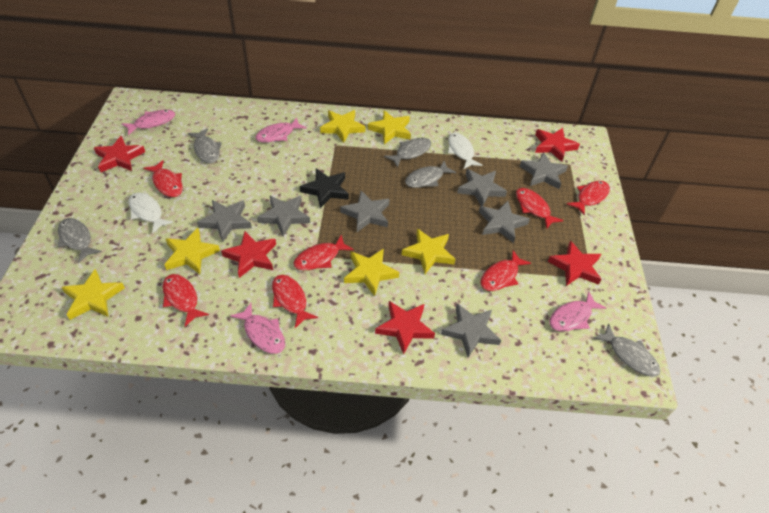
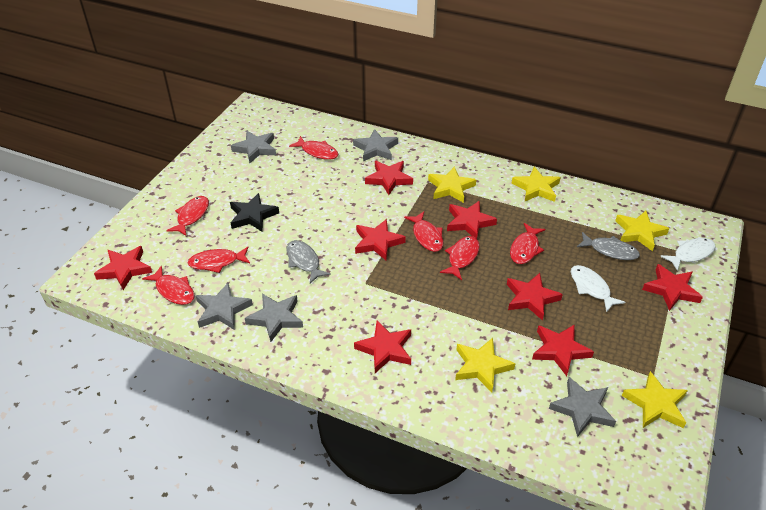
grey fish: [58,218,102,263] [188,128,222,164] [384,138,431,168] [405,161,456,188] [594,324,660,377] = 5 -> [286,240,331,283] [577,232,640,260] = 2
grey star: [197,200,252,242] [257,196,310,236] [340,191,390,232] [441,304,501,358] [457,169,507,206] [479,201,530,243] [520,152,568,189] = 7 -> [196,283,253,330] [231,131,276,163] [245,294,303,342] [353,129,398,161] [549,377,616,437] = 5
pink fish: [121,110,175,135] [230,303,285,354] [255,117,307,143] [550,291,606,332] = 4 -> none = 0
red star: [94,136,145,172] [221,231,276,278] [375,301,435,355] [535,128,580,162] [548,241,601,286] = 5 -> [94,246,152,290] [354,321,411,373] [355,219,406,260] [365,161,413,195] [447,201,497,238] [507,273,563,321] [532,324,594,376] [642,264,703,311] = 8
yellow star: [61,269,125,320] [164,228,220,274] [320,110,365,143] [344,249,399,296] [368,110,411,144] [401,229,455,274] = 6 -> [428,167,476,203] [455,338,516,393] [511,167,561,202] [615,211,669,251] [622,371,688,428] = 5

